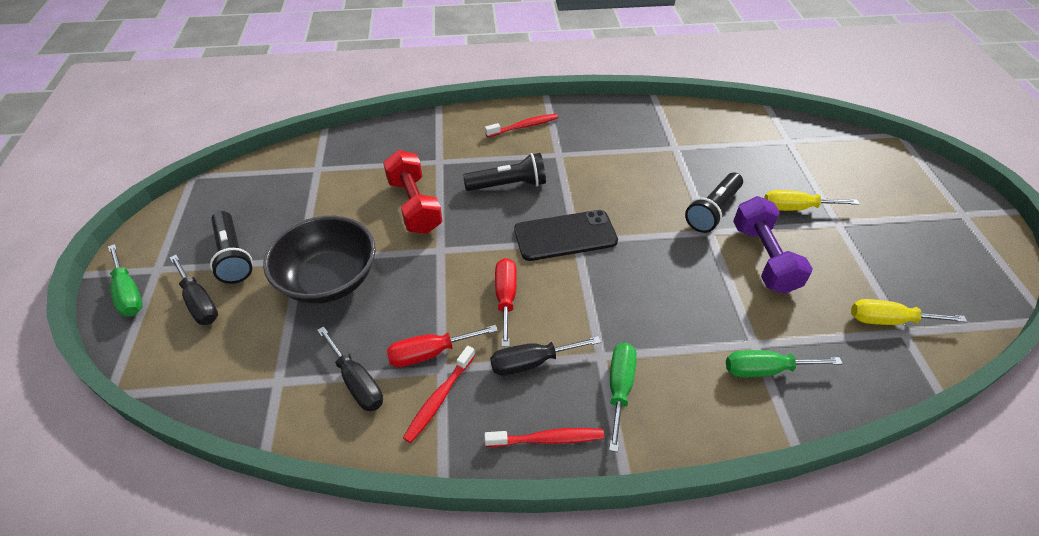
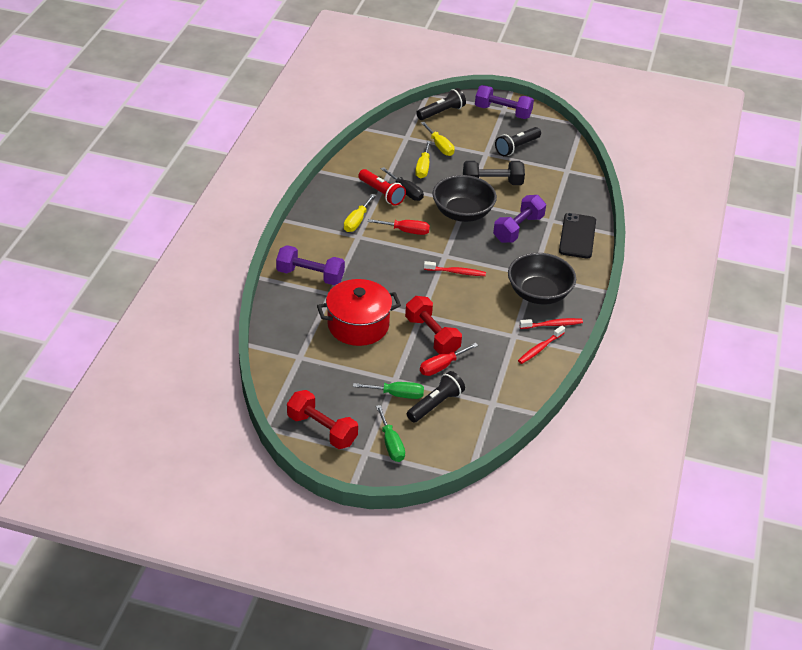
black bowl: [263,216,376,304] = 1 -> [433,175,497,222] [508,253,576,305] = 2
black dumbbell: none = 0 -> [463,161,525,185] = 1
black screwdriver: [170,255,218,325] [317,326,383,411] [490,336,601,376] = 3 -> [381,167,424,201] = 1
green screwdriver: [108,244,143,317] [609,343,637,452] [726,350,843,377] = 3 -> [353,382,424,399] [376,405,405,462] = 2
purple dumbbell: [733,196,813,294] = 1 -> [276,245,345,285] [475,85,534,119] [493,195,546,243] = 3
red dumbbell: [383,150,442,234] = 1 -> [287,390,358,449] [405,296,462,354] = 2
red flashlight: none = 0 -> [358,169,406,206] = 1
red pot: none = 0 -> [317,279,401,346] = 1
yellow screwdriver: [764,190,859,211] [851,299,967,325] = 2 -> [344,194,376,232] [415,141,431,178] [421,122,455,156] = 3

